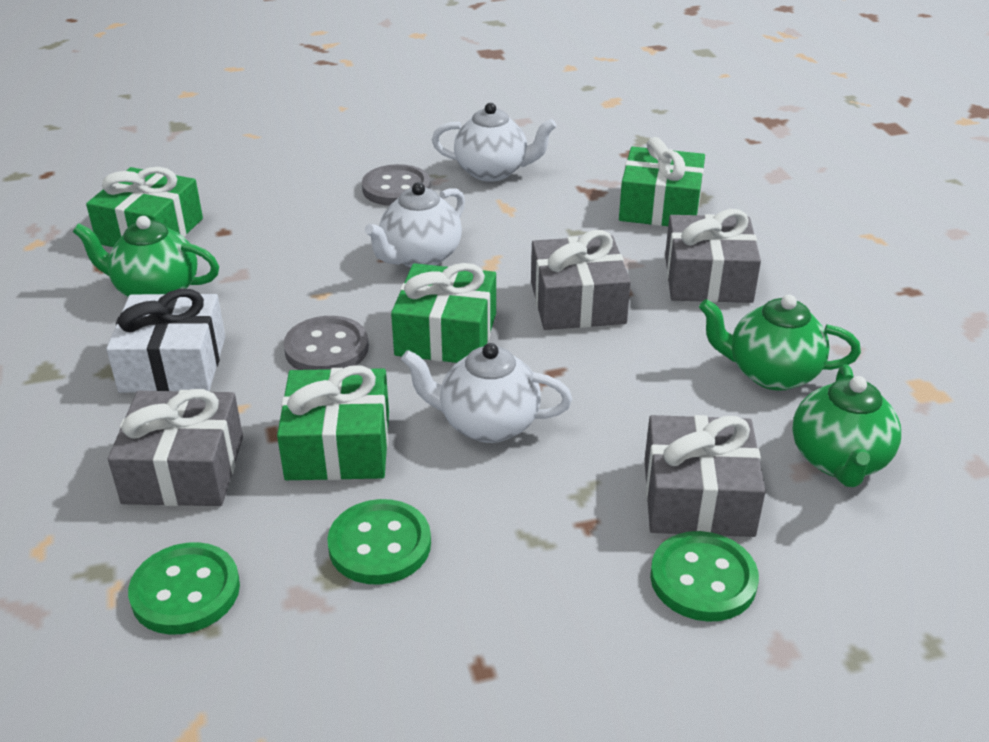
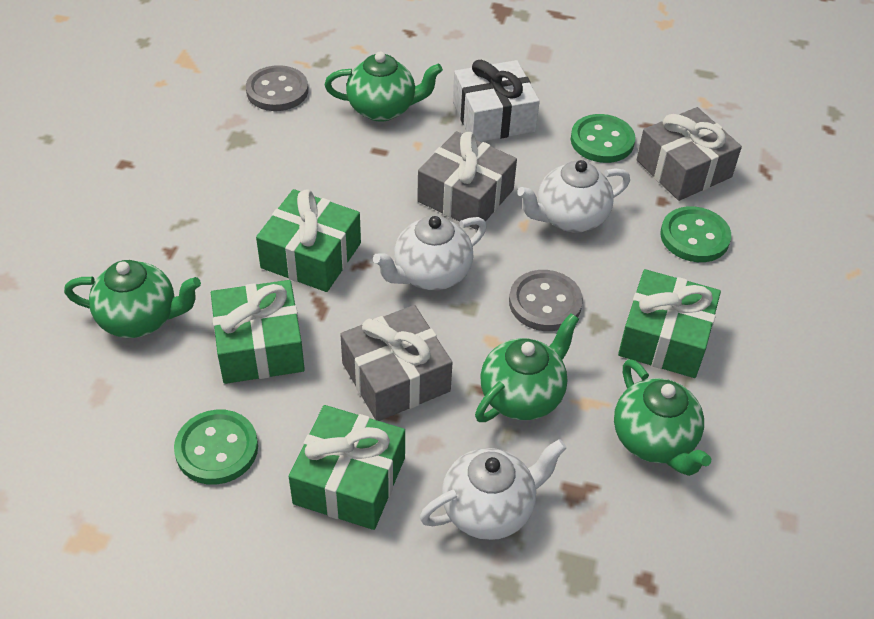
green teapot: [73,216,219,297] [699,294,861,391] [792,364,901,487] = 3 -> [64,260,201,338] [325,52,443,122] [475,313,579,422] [614,359,711,476] = 4
grey gift: [108,389,243,506] [531,230,631,330] [645,415,766,537] [665,209,761,303] = 4 -> [340,305,453,421] [417,131,517,230] [637,107,742,201] = 3

